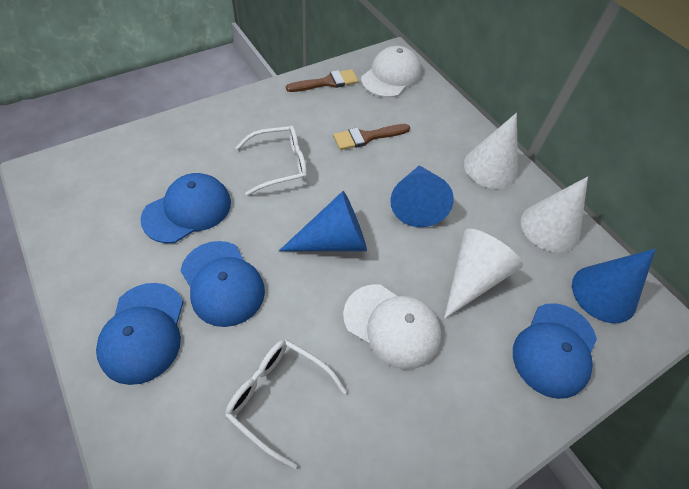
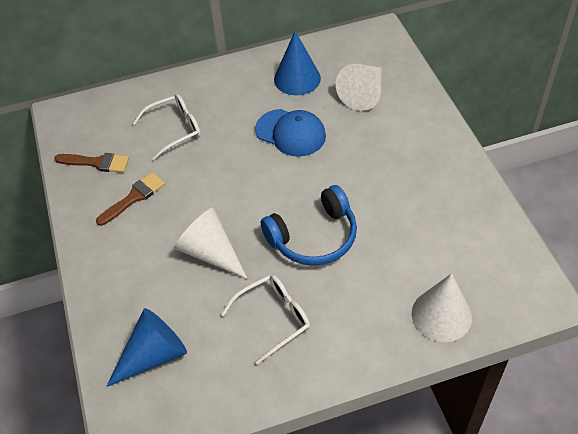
blue cap: [96,283,183,385] [140,173,231,243] [180,241,265,327] [513,303,597,399] = 4 -> [255,109,326,157] = 1
blue cone: [279,191,367,251] [390,165,454,227] [572,249,656,323] = 3 -> [106,308,187,387] [274,31,321,95] = 2
blue headphones: none = 0 -> [261,185,357,266] = 1
white cap: [343,284,441,370] [361,46,421,98] = 2 -> none = 0

